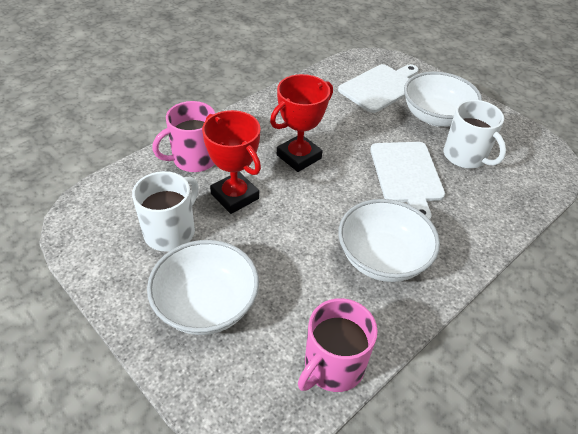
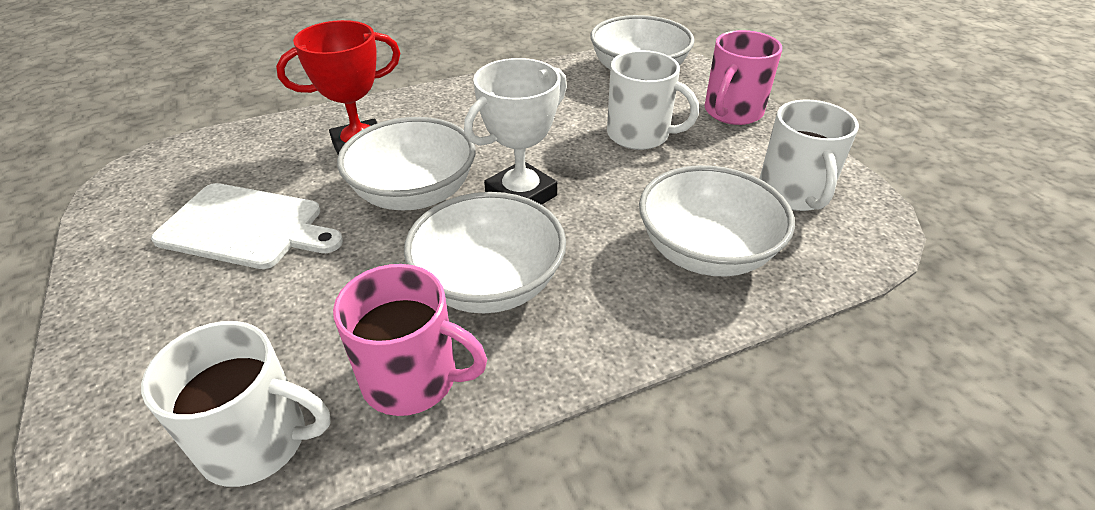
red trophy: [202,110,261,214] [270,74,333,172] = 2 -> [276,20,400,155] = 1
white bowl: [147,240,259,335] [338,199,440,282] [404,71,482,127] = 3 -> [337,117,475,210] [404,192,566,313] [590,15,695,69] [639,165,795,277] = 4
white cutting board: [338,64,418,113] [370,142,445,219] = 2 -> [151,183,343,269] = 1
white mug: [132,171,199,252] [444,100,506,168] = 2 -> [141,321,330,487] [607,50,699,150] [759,99,859,211] = 3
white trophy: none = 0 -> [464,58,567,205] = 1

